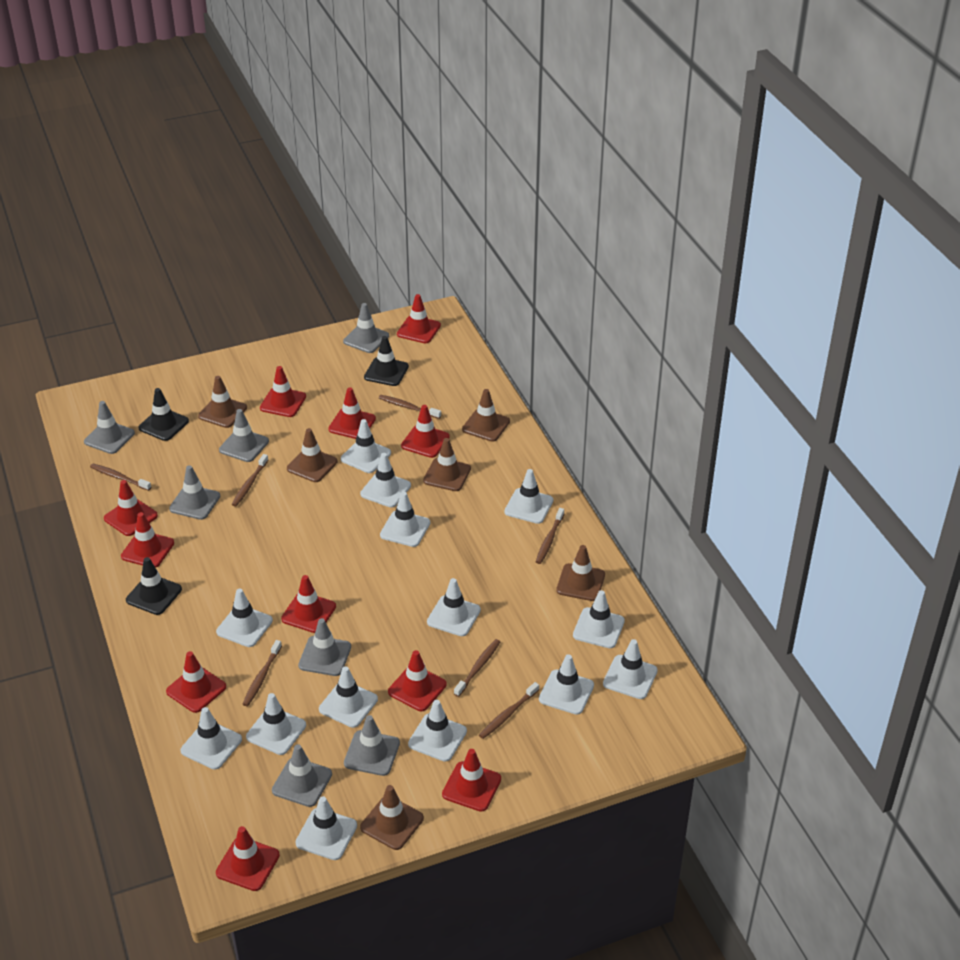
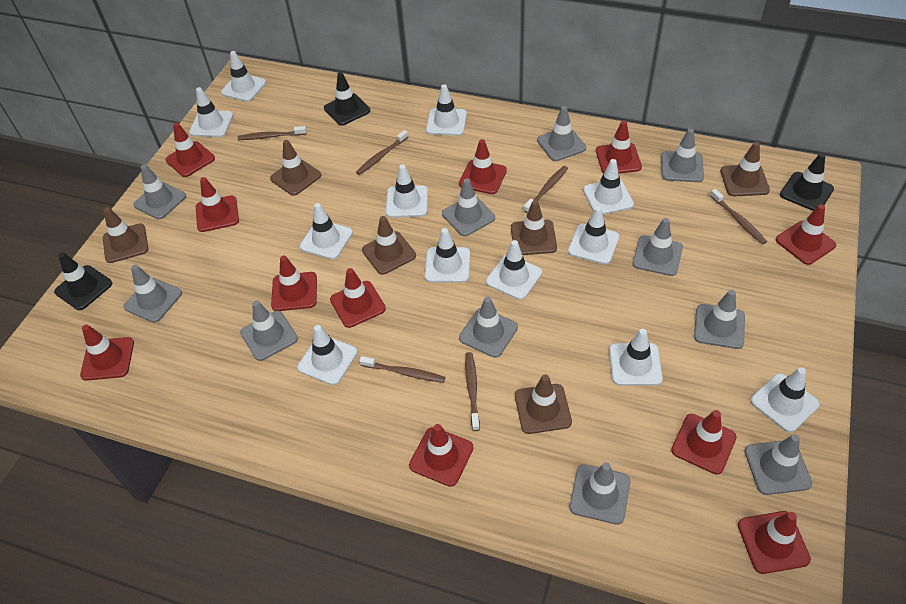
brown toothbrush: [90,464,151,491] [232,454,268,507] [243,640,282,706] [379,395,441,419] [454,639,500,697] [479,682,539,739] [536,508,564,564] = 7 -> [238,126,306,140] [356,130,408,175] [359,356,445,383] [465,352,480,431] [523,166,568,213] [710,189,767,245] = 6
grey traffic cone: [84,401,135,454] [169,465,220,520] [219,409,269,462] [272,744,332,807] [298,618,351,676] [343,303,389,353] [344,715,400,776] = 7 -> [124,264,182,323] [133,164,186,219] [240,300,298,361] [442,178,495,236] [459,297,518,358] [537,106,586,161] [569,462,630,525] [632,218,683,276] [661,128,704,182] [694,290,745,349] [744,434,812,495] = 11
white traffic cone: [181,707,242,770] [216,589,273,647] [246,693,306,755] [295,796,357,860] [319,666,378,728] [341,419,391,473] [360,453,411,507] [380,492,430,547] [408,700,467,762] [427,578,481,636] [504,469,553,524] [539,654,594,715] [573,590,625,648] [603,639,658,699] = 14 -> [189,87,233,137] [221,51,266,102] [297,325,358,385] [300,203,353,259] [386,164,428,218] [425,228,470,283] [426,84,467,136] [486,240,542,300] [568,206,619,264] [583,159,634,215] [609,329,663,386] [750,367,820,432] = 12

